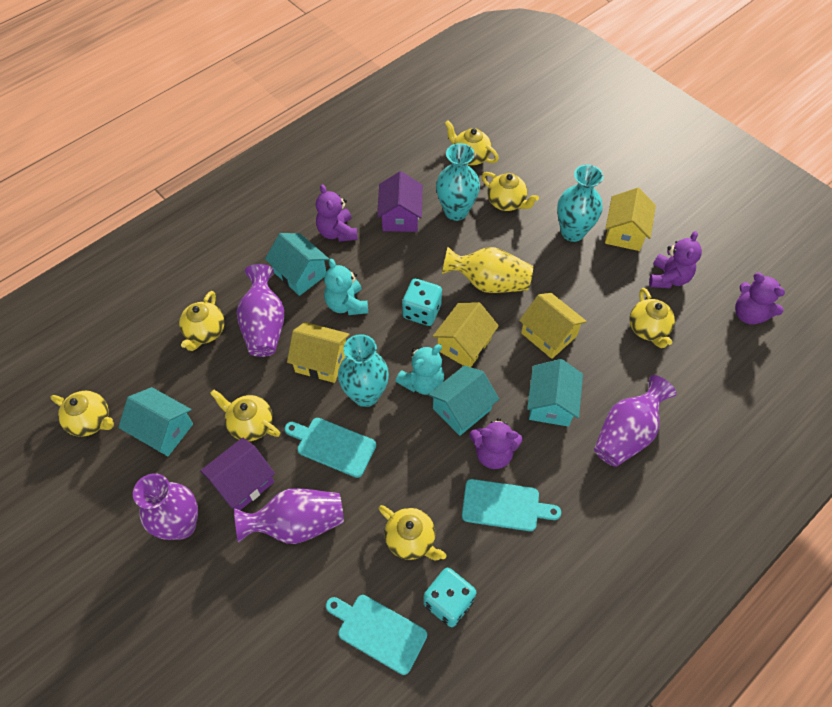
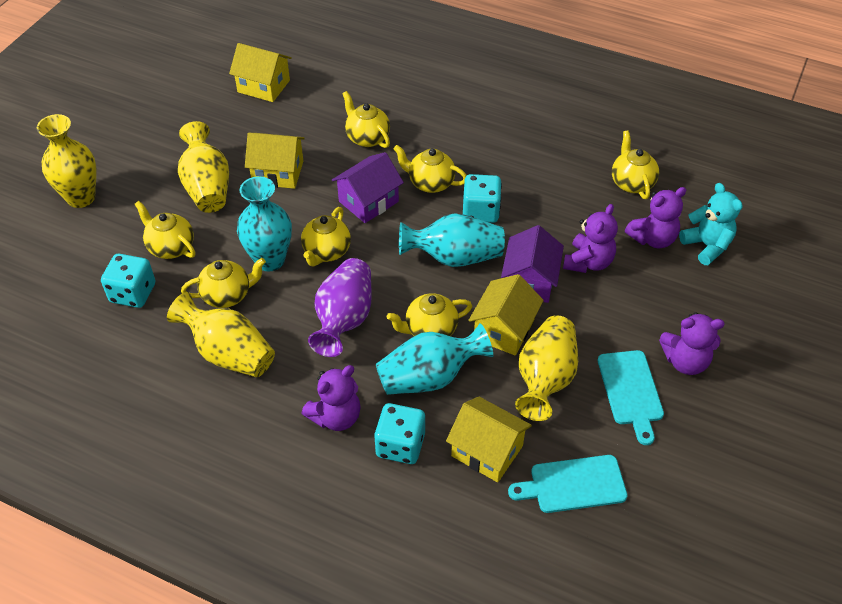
purple vase: [133,473,198,540] [234,488,344,544] [237,264,285,357] [594,375,677,467] = 4 -> [308,258,372,357] = 1
turquoise cutting board: [284,418,376,478] [326,595,427,675] [462,479,561,531] = 3 -> [508,455,628,513] [598,350,664,445] = 2
turquoise dice: [402,279,442,326] [423,568,476,627] = 2 -> [101,254,155,308] [374,403,425,464] [463,174,502,223] = 3
turquoise house: [118,387,193,456] [265,233,329,296] [428,366,499,436] [527,359,583,427] = 4 -> none = 0
turquoise teddy bear: [324,259,368,315] [395,344,444,395] = 2 -> [679,183,743,265] = 1
yellow vase: [442,247,533,293] = 1 -> [37,114,97,208] [167,292,275,377] [178,121,229,213] [515,315,578,421] = 4

